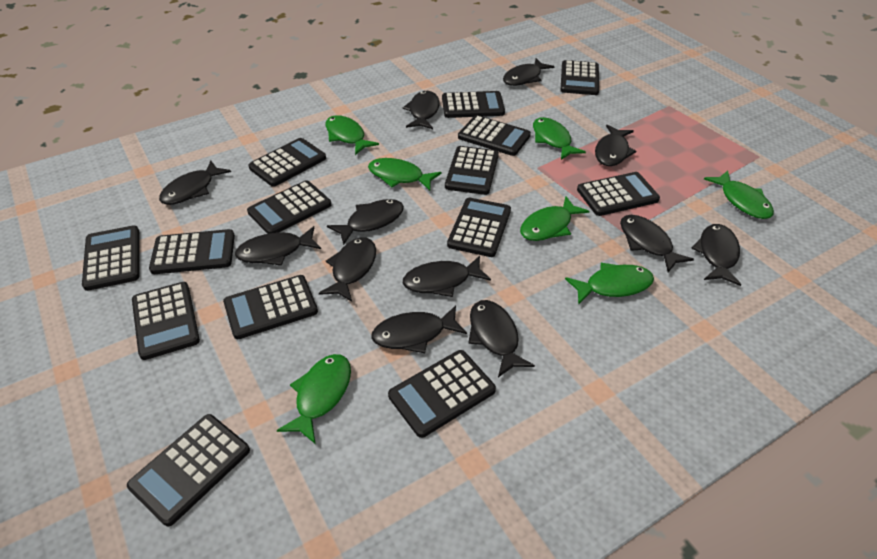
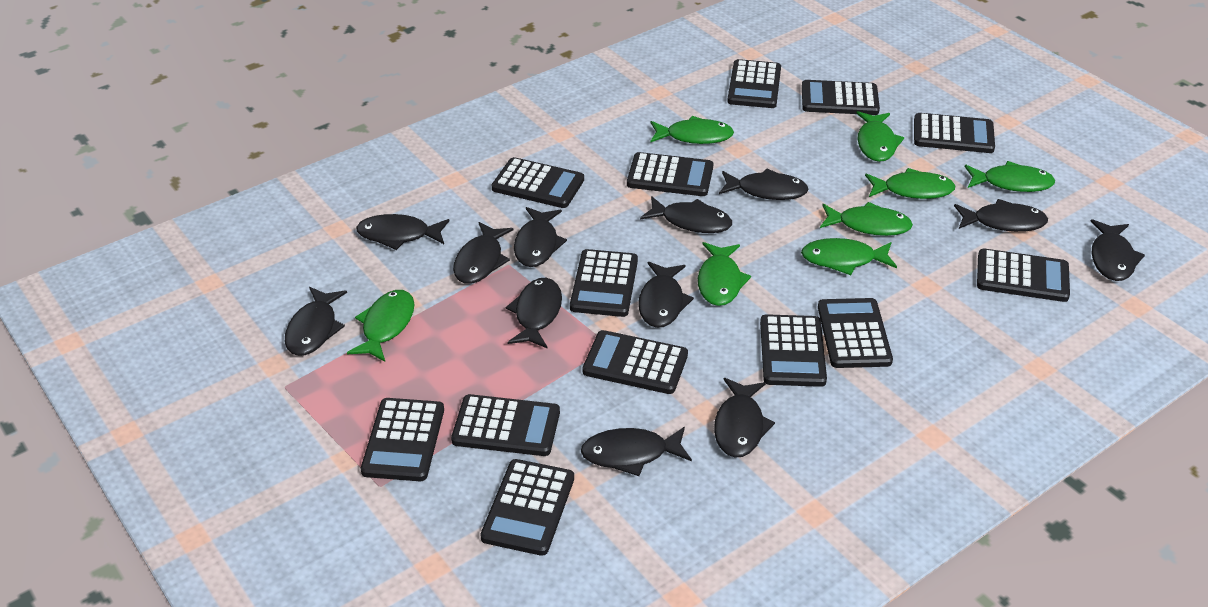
black calculator: [82,225,139,291] [127,414,250,526] [132,282,200,360] [149,229,235,274] [223,275,318,339] [247,180,331,234] [248,138,326,187] [388,350,496,438] [442,91,505,118] [445,146,499,195] [447,198,511,257] [458,115,531,156] [560,60,599,95] [577,172,660,216] = 14 -> [361,398,444,481] [451,394,560,456] [480,459,574,556] [492,157,584,208] [570,249,638,317] [583,330,688,394] [627,152,713,196] [727,59,781,108] [760,314,827,387] [802,80,880,115] [818,298,893,368] [914,113,995,153] [977,249,1070,302] = 13
green fish: [277,354,351,444] [326,115,379,155] [368,158,441,191] [520,196,590,241] [533,117,586,160] [565,263,654,305] [704,171,774,219] = 7 -> [347,290,414,362] [650,116,734,144] [698,242,751,306] [801,238,897,275] [820,202,913,236] [856,111,904,162] [865,168,955,199] [965,161,1055,192] = 8

